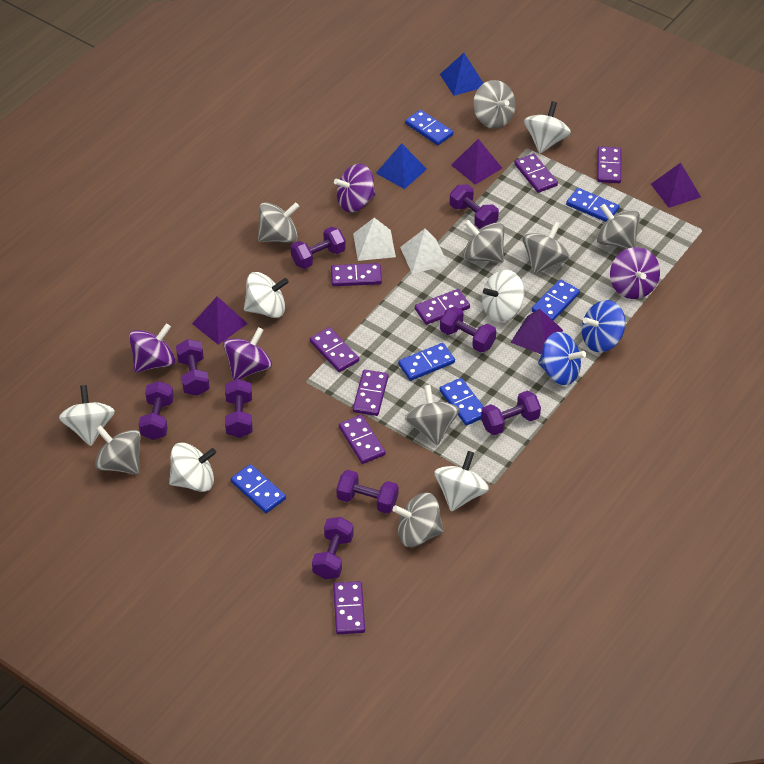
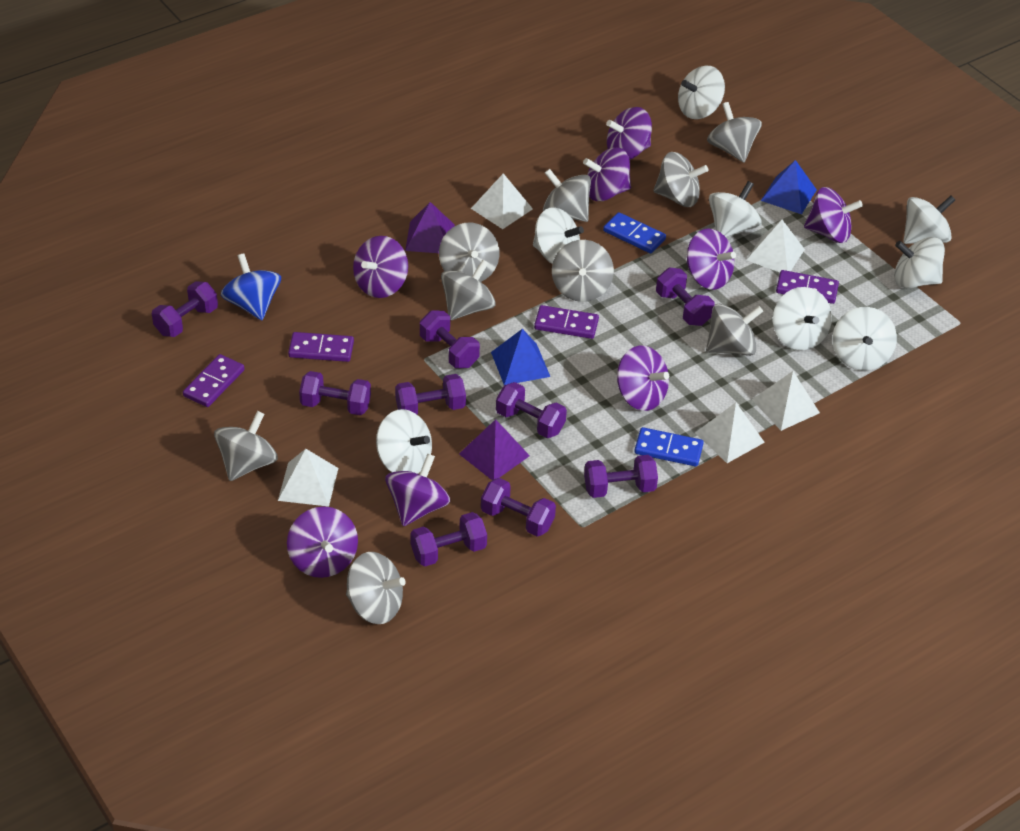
blue domino: [231,464,286,513] [398,343,455,381] [405,110,453,145] [439,378,484,426] [532,279,580,321] [566,188,619,222] = 6 -> [603,212,666,253] [634,427,704,467] = 2
blue spinning top: [538,332,586,385] [582,300,625,352] = 2 -> [221,253,281,320] = 1
grey spinning top: [95,425,141,474] [258,202,299,243] [393,493,444,547] [405,385,460,446] [464,220,505,263] [473,80,516,129] [523,222,570,274] [596,204,640,249] = 8 -> [214,411,278,481] [346,552,406,624] [439,223,499,282] [441,259,496,320] [543,169,591,222] [552,240,614,302] [654,152,708,207] [706,304,763,356] [707,102,762,162] = 9
purple domino: [310,327,359,372] [331,263,382,286] [333,581,365,634] [339,415,386,464] [353,370,389,416] [415,289,470,325] [514,154,558,193] [597,146,621,183] = 8 -> [183,354,245,407] [288,332,354,362] [534,305,599,339] [776,270,839,304] = 4
purple pyramid: [192,296,248,345] [451,139,502,185] [510,309,563,354] [651,163,701,208] = 4 -> [405,202,455,253] [459,419,530,480] = 2
purple spinning top: [129,323,175,373] [223,327,272,381] [334,164,376,212] [610,247,660,299] = 4 -> [287,506,358,578] [353,236,408,298] [385,454,450,526] [583,147,631,201] [606,107,652,160] [617,345,669,411] [687,228,736,290] [804,187,863,243] = 8
white pyramid: [353,218,396,261] [400,229,448,274] = 2 -> [278,449,338,507] [471,173,533,229] [695,402,765,463] [746,220,805,272] [752,371,820,431] = 5
white spinning top: [59,385,115,446] [169,443,216,492] [244,272,289,318] [434,451,489,512] [482,270,525,322] [524,101,571,153] = 6 -> [376,409,432,474] [533,207,584,264] [678,66,725,119] [709,181,762,237] [773,287,832,350] [832,307,897,371] [894,237,945,288] [903,195,955,244] = 8

